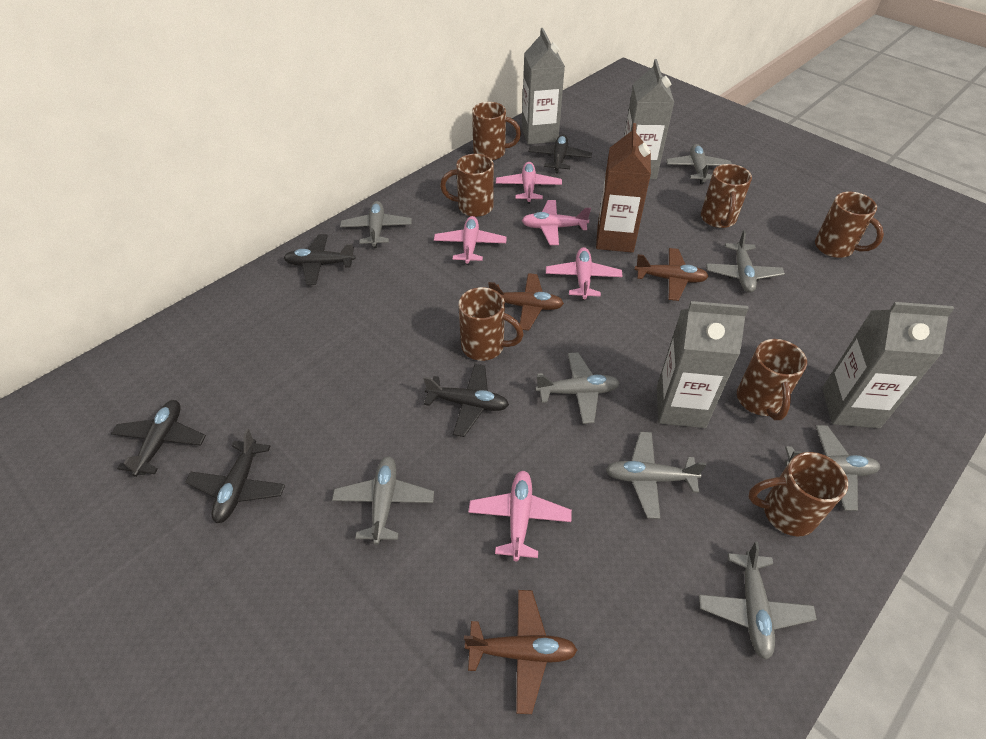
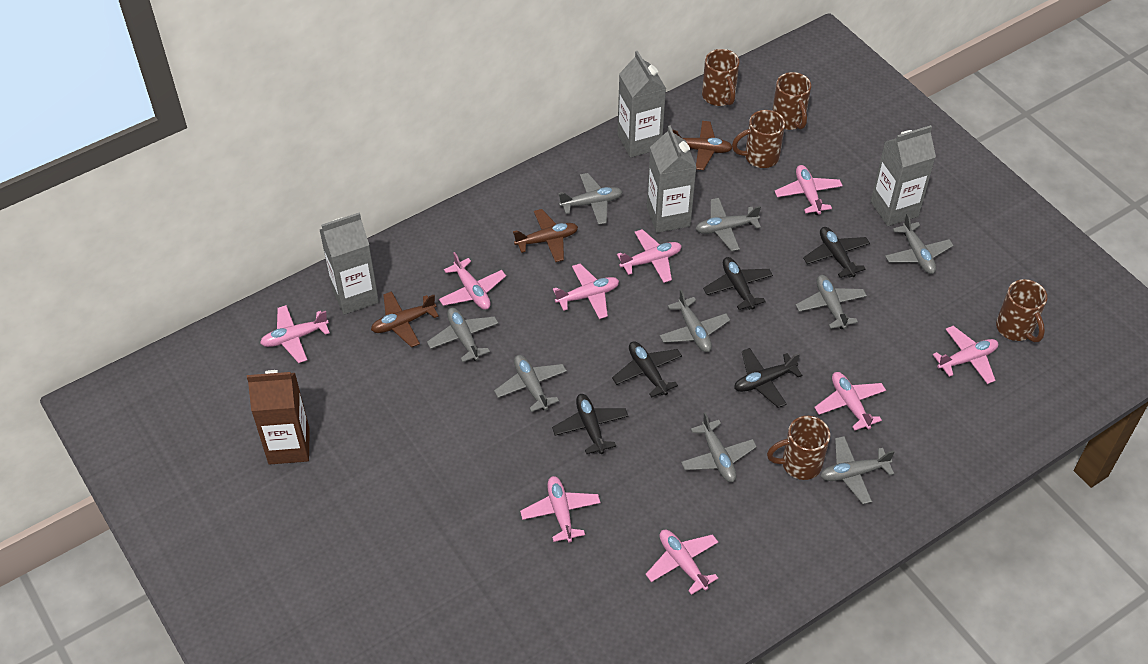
brown mug: [440,154,494,217] [459,287,524,361] [472,102,521,161] [701,164,752,228] [737,339,807,420] [748,452,848,536] [815,192,884,258] = 7 -> [702,49,740,106] [732,110,785,168] [767,416,830,480] [772,72,811,130] [996,279,1047,342] = 5
grey plane: [332,456,434,545] [340,201,412,248] [535,352,619,424] [606,432,706,519] [666,144,732,184] [699,541,817,660] [706,230,785,293] [785,425,880,511] = 8 -> [427,307,499,362] [494,355,567,412] [558,173,623,225] [660,289,730,352] [681,412,757,482] [696,198,761,251] [796,275,867,329] [820,436,895,504] [885,213,954,274] = 9
pink plane: [434,216,507,265] [468,471,572,561] [496,162,562,204] [522,200,591,245] [546,247,622,300] = 5 -> [260,305,330,363] [439,252,506,310] [520,476,601,543] [553,264,619,319] [617,229,682,283] [645,530,718,595] [775,165,843,215] [814,372,886,431] [933,326,998,384] = 9

